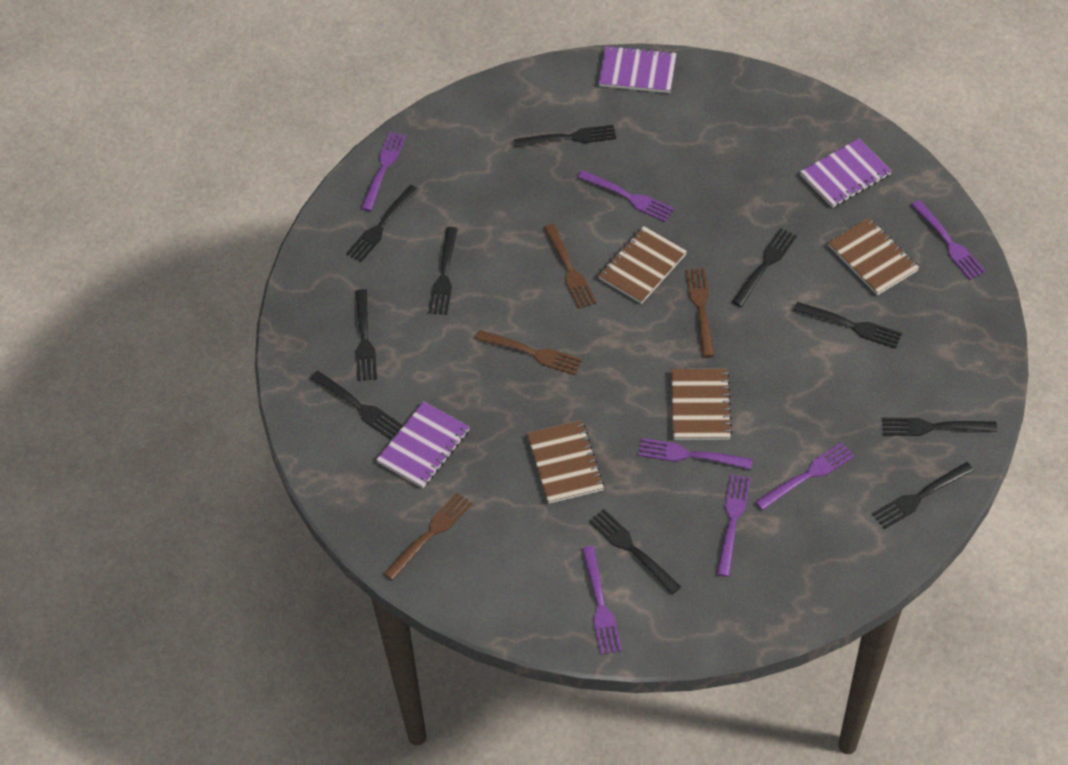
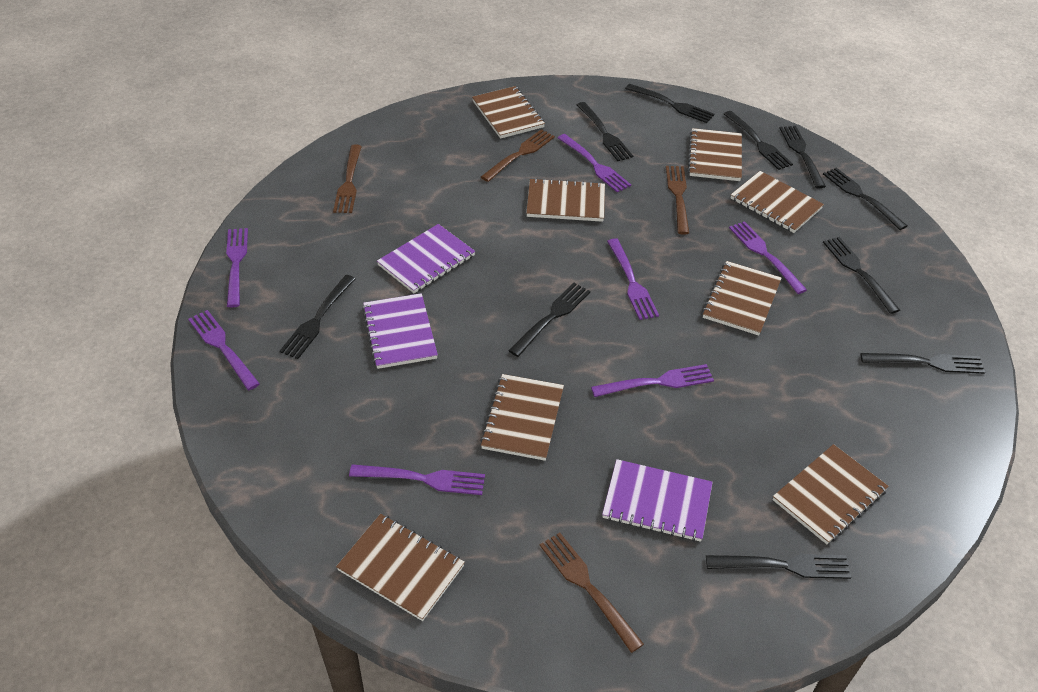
brown notebook: [527,420,604,504] [598,226,687,304] [671,369,733,440] [828,218,920,295] = 4 -> [336,514,465,621] [472,86,545,139] [480,374,564,461] [526,178,605,222] [688,128,742,181] [702,261,782,336] [731,171,824,233] [773,444,889,544] = 8

